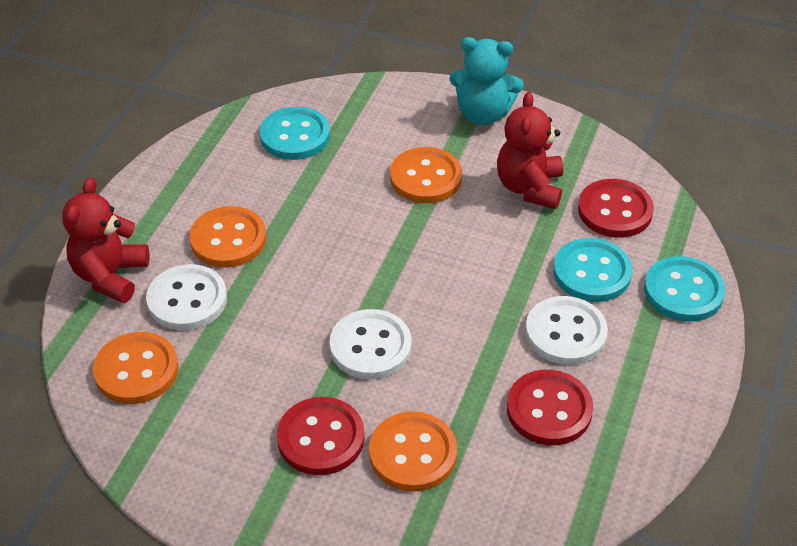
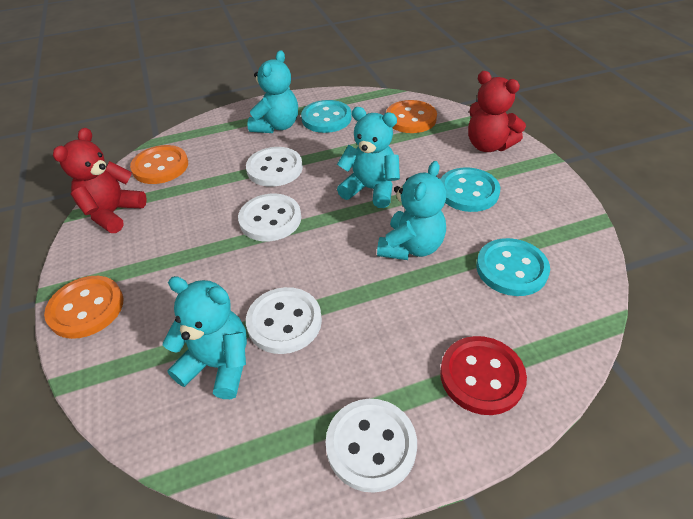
orange button: [93,332,179,404] [190,206,266,268] [369,412,457,492] [390,147,462,203] = 4 -> [44,276,123,339] [130,145,188,184] [386,100,437,133] = 3
red button: [277,397,365,475] [507,370,593,445] [578,179,654,238] = 3 -> [440,336,527,415] = 1
turquoise teddy bear: [449,37,524,125] = 1 -> [163,276,247,399] [247,50,298,133] [337,107,400,208] [377,161,446,260] = 4
white button: [146,264,227,330] [330,309,412,379] [525,296,608,365] = 3 -> [238,194,301,241] [246,147,303,187] [246,287,322,354] [325,399,417,493] = 4

